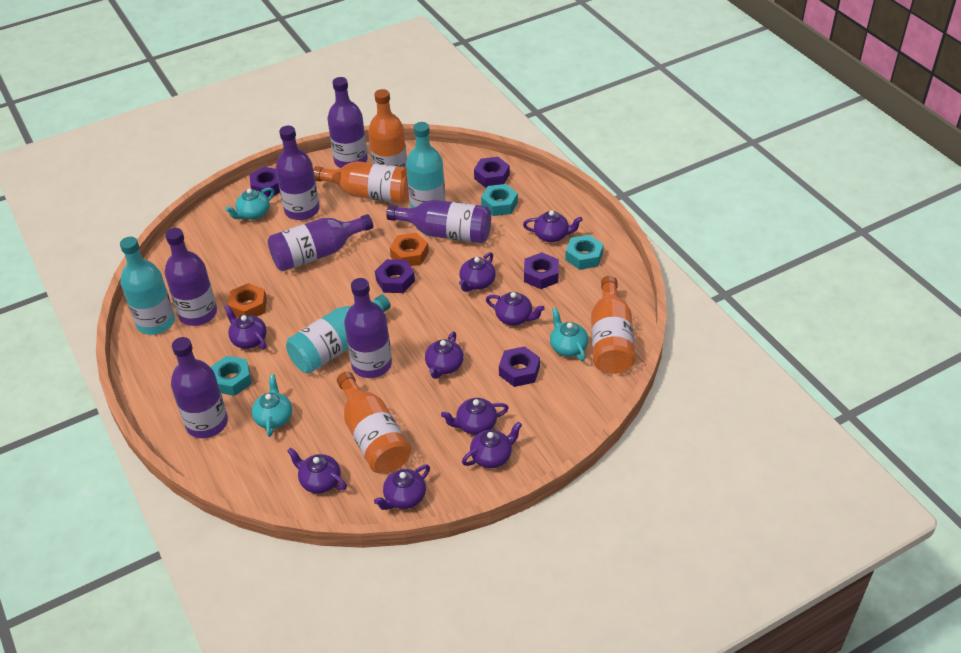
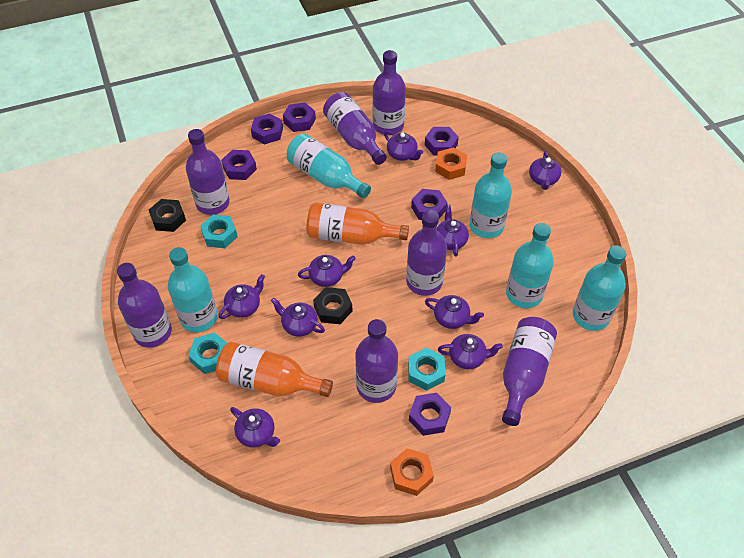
black nut: none = 0 -> [149,199,186,232] [313,287,352,324] = 2
orange bottle: [313,161,409,203] [337,371,411,474] [368,89,407,168] [591,276,635,374] = 4 -> [216,342,333,397] [306,202,409,245] = 2
purple nut: [249,167,280,197] [375,259,415,293] [474,157,510,188] [499,346,540,387] [524,252,559,289] = 5 -> [221,150,257,180] [251,113,283,144] [283,103,316,132] [409,393,451,436] [411,189,447,220] [425,127,459,155] = 6
turquoise bottle: [120,237,175,335] [286,294,391,373] [406,122,445,208] = 3 -> [168,247,218,332] [287,133,371,198] [470,152,512,238] [506,223,554,308] [572,246,627,331] = 5
turquoise teapot: [225,188,274,220] [252,374,292,437] [550,308,588,361] = 3 -> none = 0

